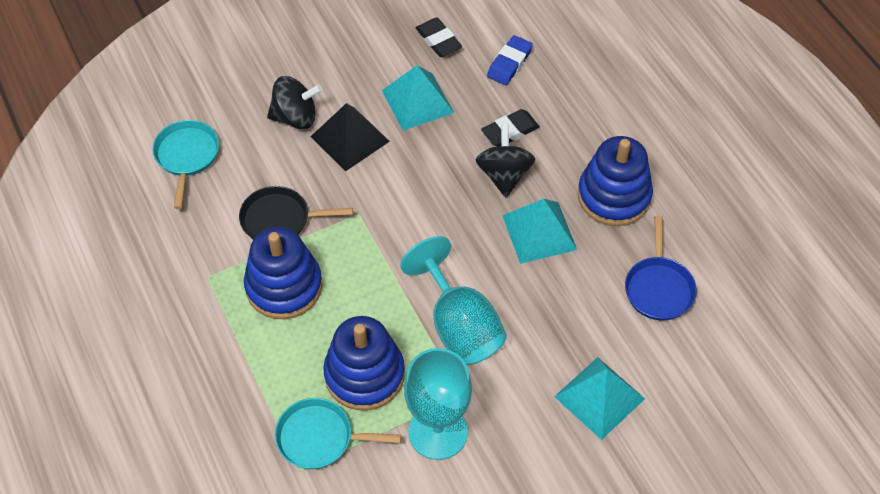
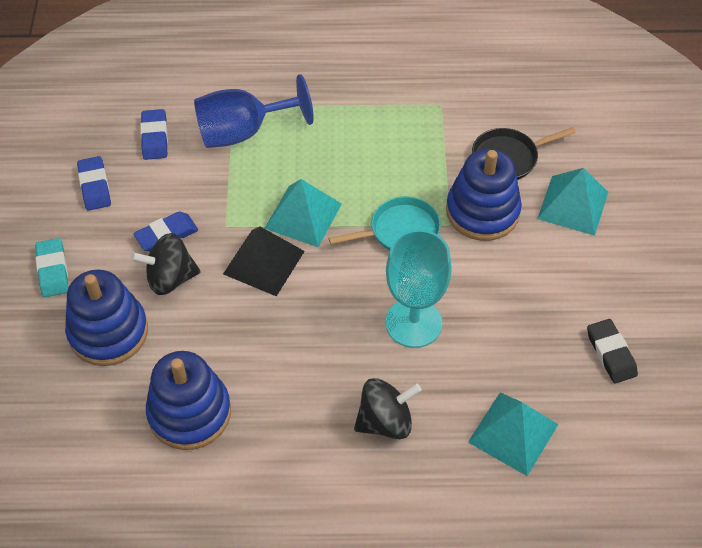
black eraser: [416,17,462,57] [481,109,540,147] = 2 -> [587,319,638,383] = 1
blue eraser: [487,35,533,85] = 1 -> [77,156,111,211] [133,212,198,252] [140,109,168,160] = 3
blue goblet: none = 0 -> [194,74,314,148] = 1
blue pan: [625,215,697,320] = 1 -> none = 0
turquoise eraser: none = 0 -> [35,238,69,297] = 1
turquoise goblet: [400,236,507,365] [404,348,472,460] = 2 -> [385,229,452,348] = 1
turquoise pan: [152,120,219,209] [275,398,401,469] = 2 -> [329,196,441,251] = 1

